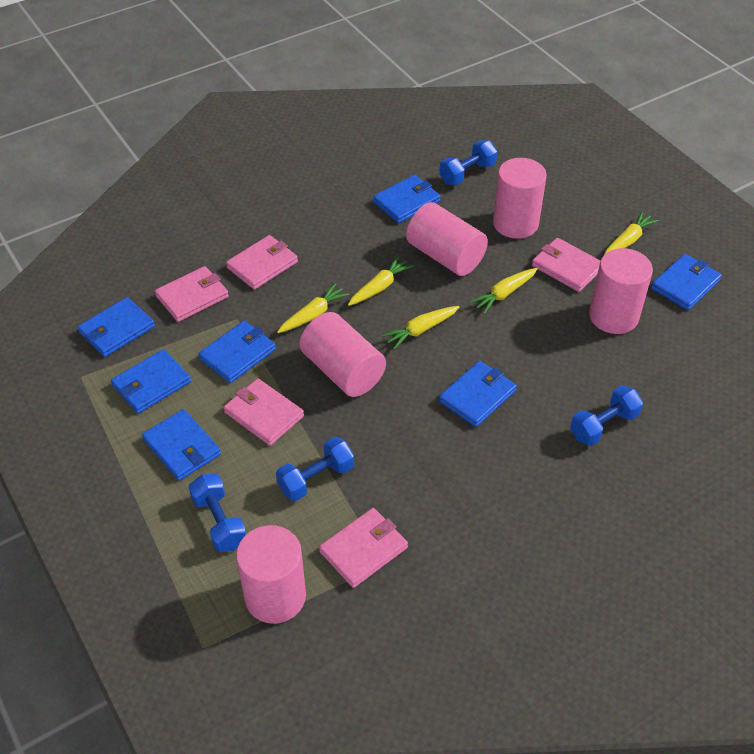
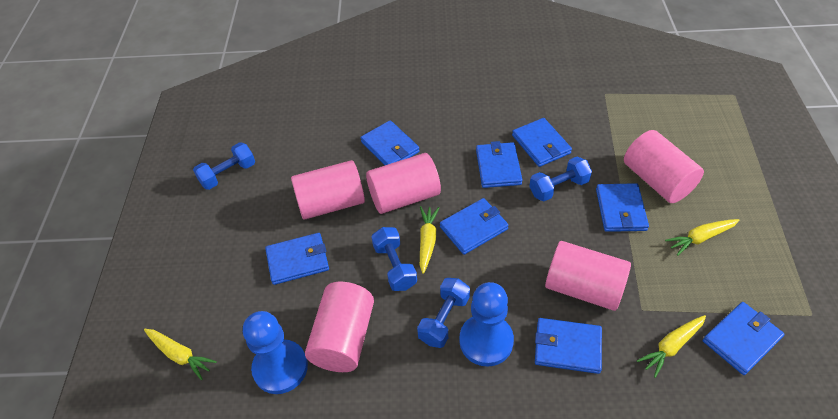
blue pawn: none = 0 -> [243,311,308,394] [459,282,514,367] = 2
blue wallet: [77,297,155,357] [111,349,191,414] [142,409,221,481] [198,321,276,383] [373,175,441,223] [439,361,517,427] [651,254,722,310] = 7 -> [265,233,329,285] [361,120,420,165] [440,198,509,255] [476,141,522,188] [512,118,572,167] [535,318,602,374] [596,183,649,232] [703,302,785,375] = 8
pink wallet: [155,266,229,322] [224,379,304,446] [226,235,298,290] [319,508,408,588] [532,238,600,292] = 5 -> none = 0
yellow carrot: [277,283,350,333] [348,256,414,306] [382,306,459,349] [470,268,538,314] [604,211,659,255] = 5 -> [144,329,217,380] [420,206,439,274] [637,315,706,378] [665,219,740,256] = 4

